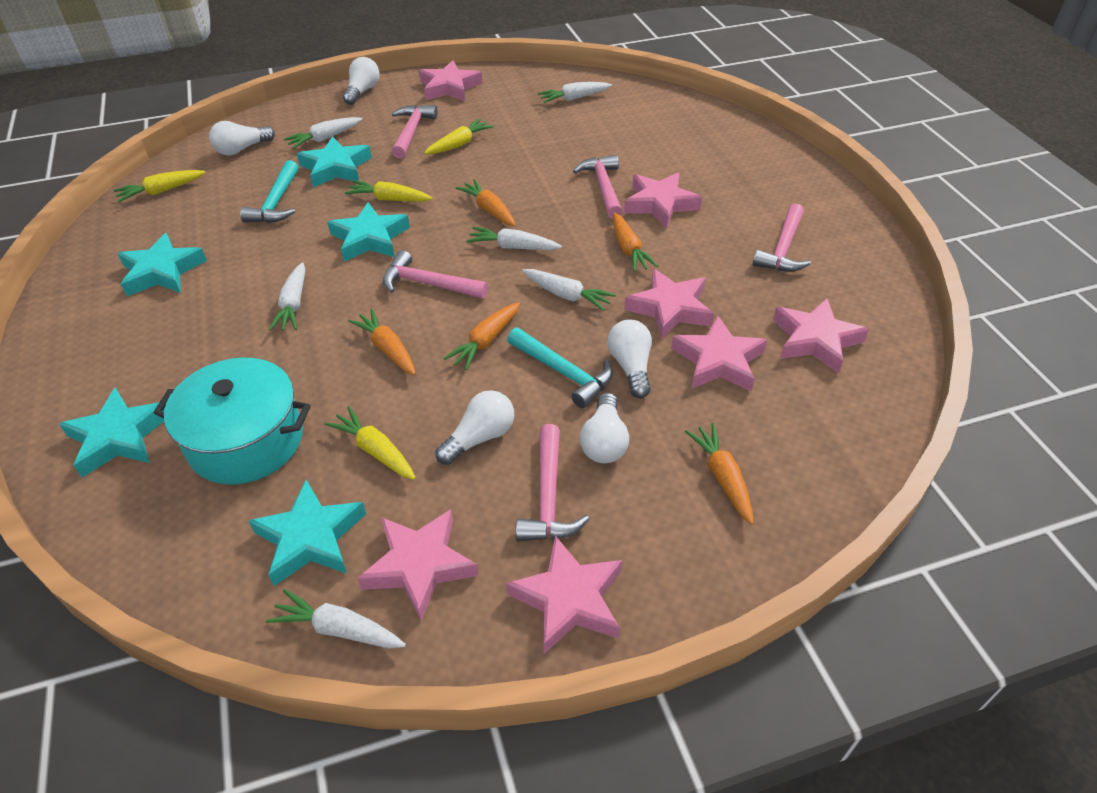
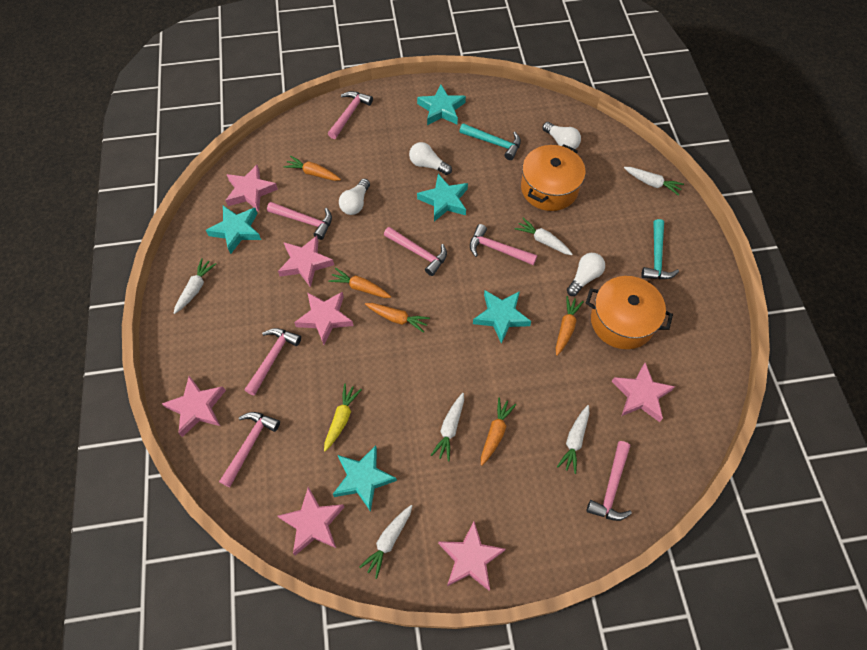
orange pot: none = 0 -> [521,144,586,211] [586,276,673,349] = 2
pink hammer: [383,250,488,299] [392,105,438,159] [516,424,589,541] [573,155,622,219] [752,203,811,272] = 5 -> [219,412,280,487] [245,328,301,396] [267,202,332,240] [328,91,373,139] [384,227,447,276] [470,224,537,265] [587,441,632,521] = 7
turquoise pot: [154,358,311,485] = 1 -> none = 0
white light bulb: [209,121,275,156] [343,57,380,105] [435,390,514,465] [580,393,629,463] [607,319,652,398] = 5 -> [339,179,370,215] [409,142,452,175] [542,122,581,149] [567,253,605,296] = 4
yellow carrot: [113,170,206,202] [325,406,416,480] [345,180,433,202] [424,119,494,154] = 4 -> [324,384,362,452] = 1

